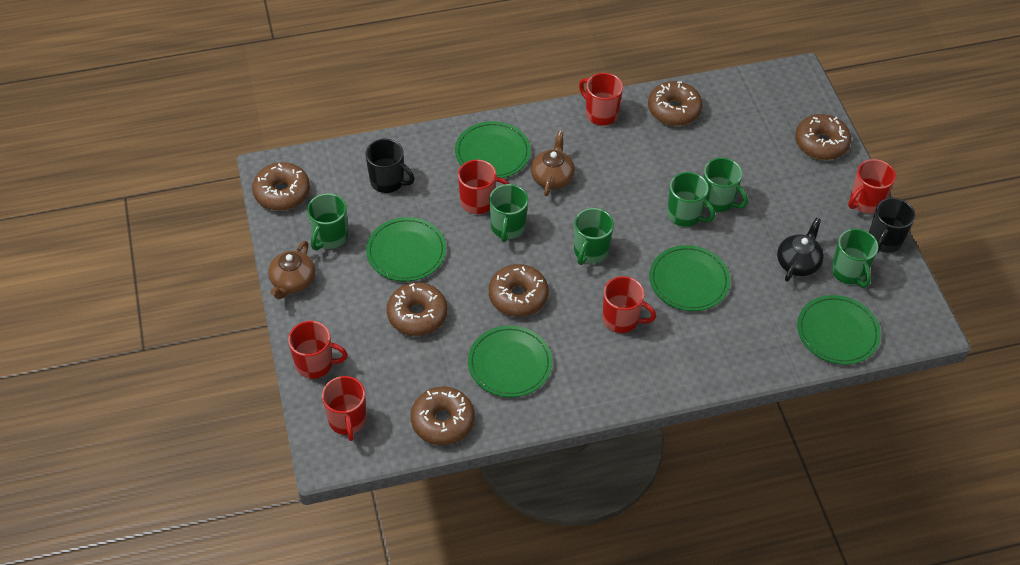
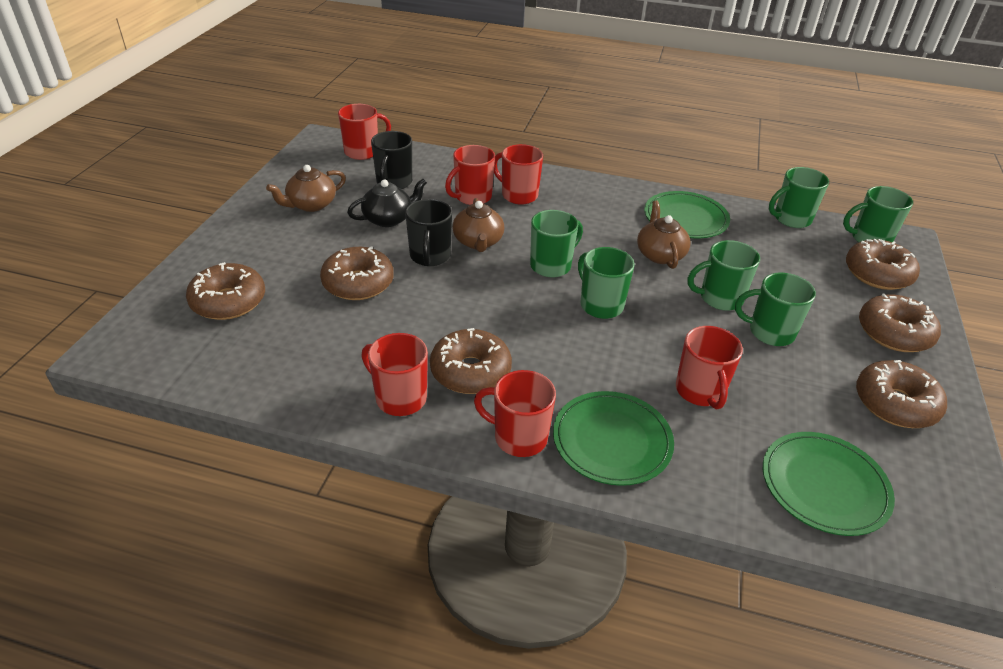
brown teapot: [268,241,315,299] [531,131,575,196] = 2 -> [266,165,346,212] [453,198,504,252] [637,201,691,269] = 3
green plate: [366,217,446,282] [455,121,531,178] [468,325,552,397] [649,245,730,311] [797,295,881,365] = 5 -> [553,391,674,486] [644,191,730,238] [763,432,895,536] = 3

